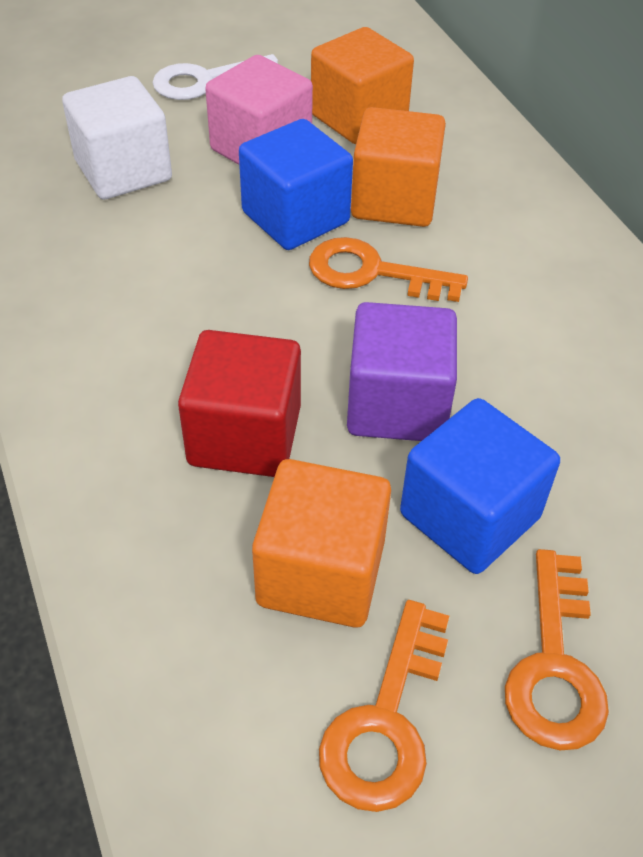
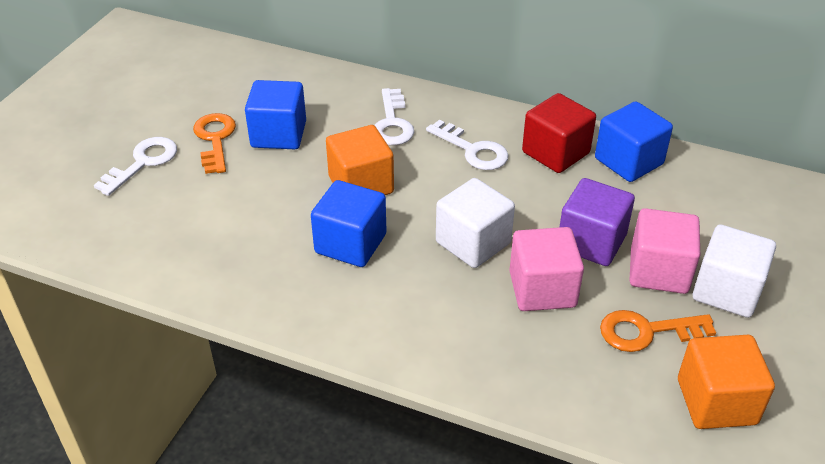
blue cube: [239,119,353,250] [400,398,560,574] = 2 -> [245,80,306,149] [311,180,386,267] [595,102,673,182] = 3
orange cube: [252,459,391,628] [311,27,414,144] [351,107,446,227] = 3 -> [326,125,394,195] [678,335,775,429] = 2
orange key: [309,237,468,302] [319,600,449,812] [505,549,609,750] = 3 -> [193,113,236,174] [600,310,716,352] = 2
pink cube: [205,55,313,165] = 1 -> [509,227,584,311] [630,208,700,294] = 2
white cube: [62,76,172,199] = 1 -> [436,178,515,268] [693,225,776,318] = 2
white key: [152,54,278,100] = 1 -> [94,137,177,196] [374,88,414,145] [426,120,508,170] = 3

